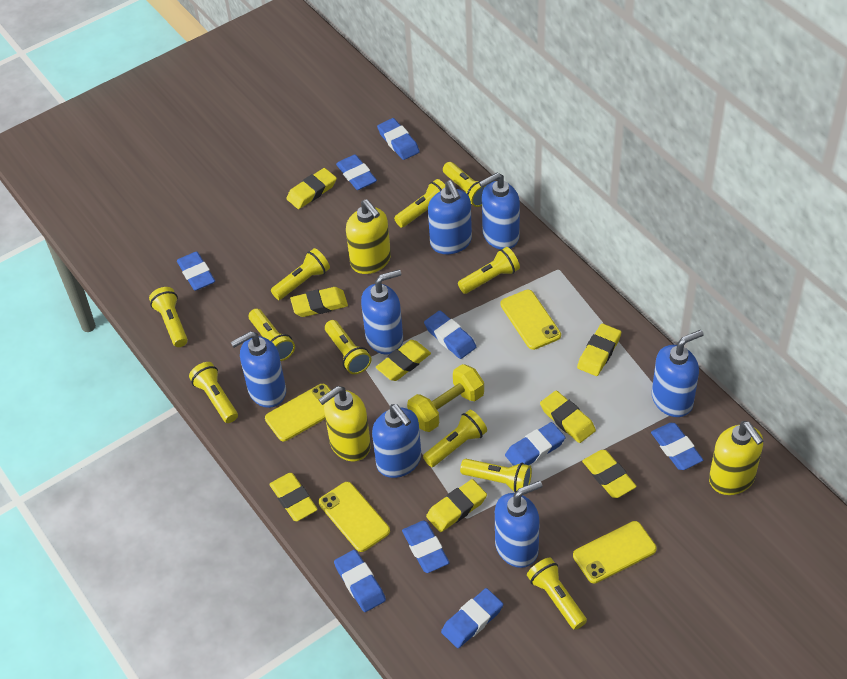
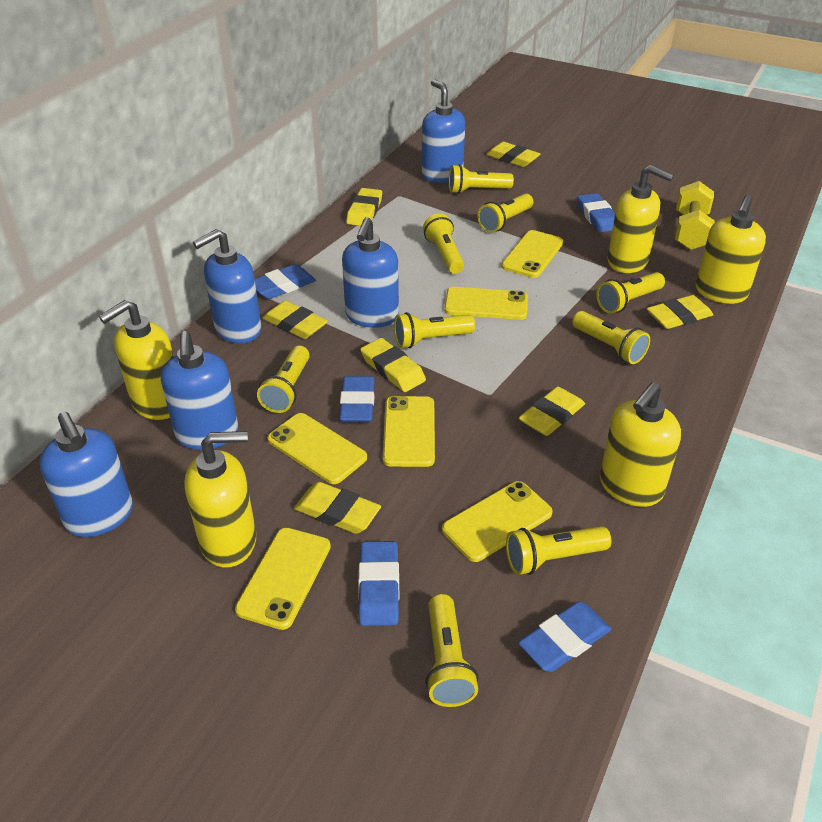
blue eraser: [177,251,215,291] [334,550,386,612] [336,154,377,190] [377,118,420,160] [402,521,449,573] [424,311,476,359] [441,588,503,648] [505,422,565,466] [651,423,703,470] = 9 -> [255,264,316,299] [339,376,375,422] [358,541,399,626] [518,601,611,672] [577,193,615,233] = 5
blue soap dispenser: [231,331,286,408] [361,269,403,355] [372,404,421,478] [428,180,472,254] [479,173,520,249] [495,481,543,568] [652,330,704,417] = 7 -> [39,411,133,537] [161,331,238,450] [193,229,261,343] [342,217,399,328] [422,79,465,183] = 5
yellow eraser: [269,473,318,521] [286,168,337,209] [290,287,348,317] [376,340,431,381] [426,479,487,532] [540,391,596,443] [577,324,621,376] [582,450,637,498] = 8 -> [263,301,328,339] [294,482,381,534] [346,188,382,226] [360,338,426,392] [486,142,540,167] [519,387,585,436] [647,295,713,329] = 7
yellow flashlight: [149,287,188,347] [189,362,238,423] [249,309,295,361] [271,248,330,300] [325,320,371,374] [394,179,445,228] [423,410,487,467] [443,162,485,207] [458,247,520,294] [460,459,532,492] [527,557,587,630] = 11 -> [257,346,310,413] [394,312,475,348] [423,214,464,274] [425,594,478,707] [449,164,514,194] [477,194,534,233] [506,526,611,575] [572,311,650,364] [596,272,665,313] = 9
yellow phone: [265,384,331,441] [319,482,390,552] [500,290,561,350] [573,521,657,583] = 4 -> [235,528,331,630] [267,413,367,484] [383,396,435,467] [442,481,553,562] [444,287,528,320] [501,230,563,278] = 6
yellow soap dispenser: [318,386,371,461] [346,199,391,274] [709,421,764,495] = 3 -> [99,300,174,420] [184,431,256,568] [600,382,681,507] [607,165,674,273] [696,195,766,304] = 5

